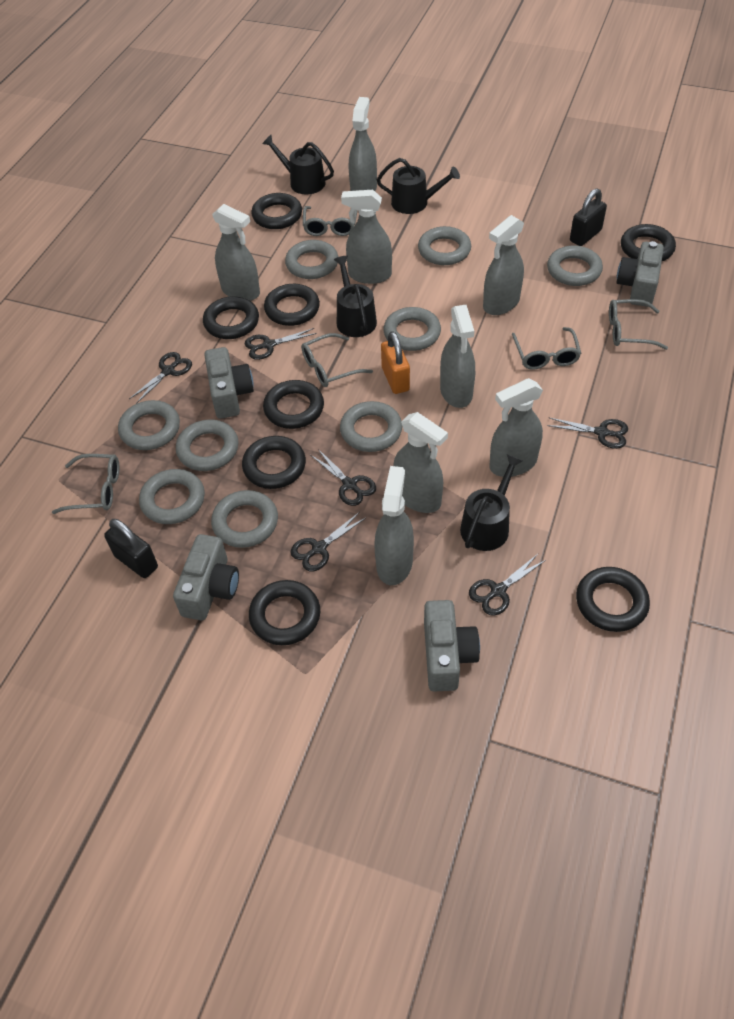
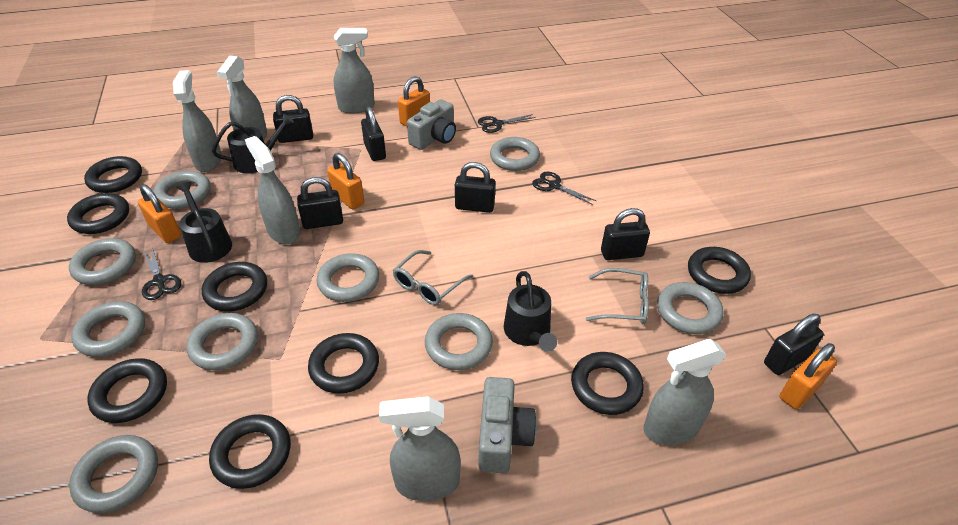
black padlock: [104,519,158,578] [570,188,607,246] = 2 -> [273,95,313,143] [297,177,343,229] [361,107,386,161] [455,162,495,213] [601,208,650,260] [764,314,824,375] = 6
black scissors: [129,352,192,404] [245,328,317,360] [290,512,367,571] [311,449,376,506] [469,554,546,616] [547,418,628,449] = 6 -> [142,247,181,300] [478,114,536,133] [532,172,596,204] = 3
black watering can: [262,135,334,194] [334,256,377,337] [377,158,460,214] [460,454,523,551] = 4 -> [176,182,232,263] [212,113,294,174] [504,271,557,352] = 3
grey camera: [173,534,239,620] [204,347,254,419] [424,600,480,691] [617,241,664,307] = 4 -> [407,99,456,150] [478,377,537,473] = 2
grey glasses: [52,454,120,514] [301,333,373,387] [303,206,358,236] [512,327,581,369] [609,299,668,350] = 5 -> [393,250,473,305] [586,268,649,324] = 2
grey spray bottle: [212,204,260,301] [341,190,392,284] [349,97,377,191] [374,466,414,585] [393,412,448,513] [440,305,475,408] [483,215,524,315] [490,378,543,477] = 8 -> [173,70,222,172] [217,56,267,140] [245,136,300,244] [334,28,375,114] [379,396,461,501] [644,339,727,445] = 6
orange padlock: [381,331,410,394] = 1 -> [138,184,181,243] [327,153,364,209] [398,76,430,127] [779,343,837,409] = 4

